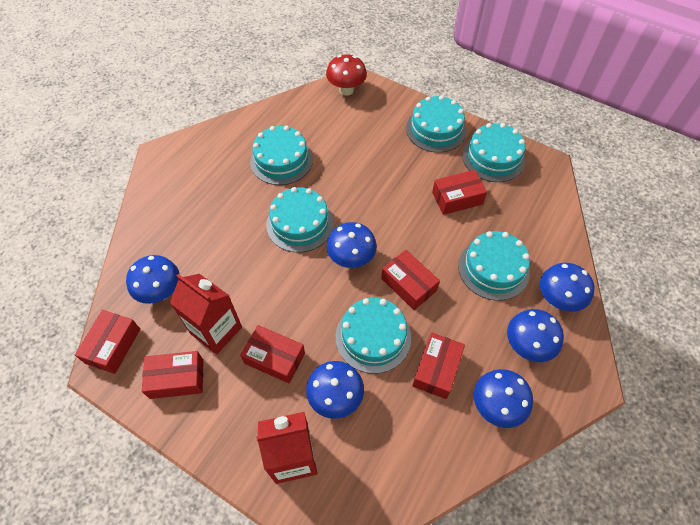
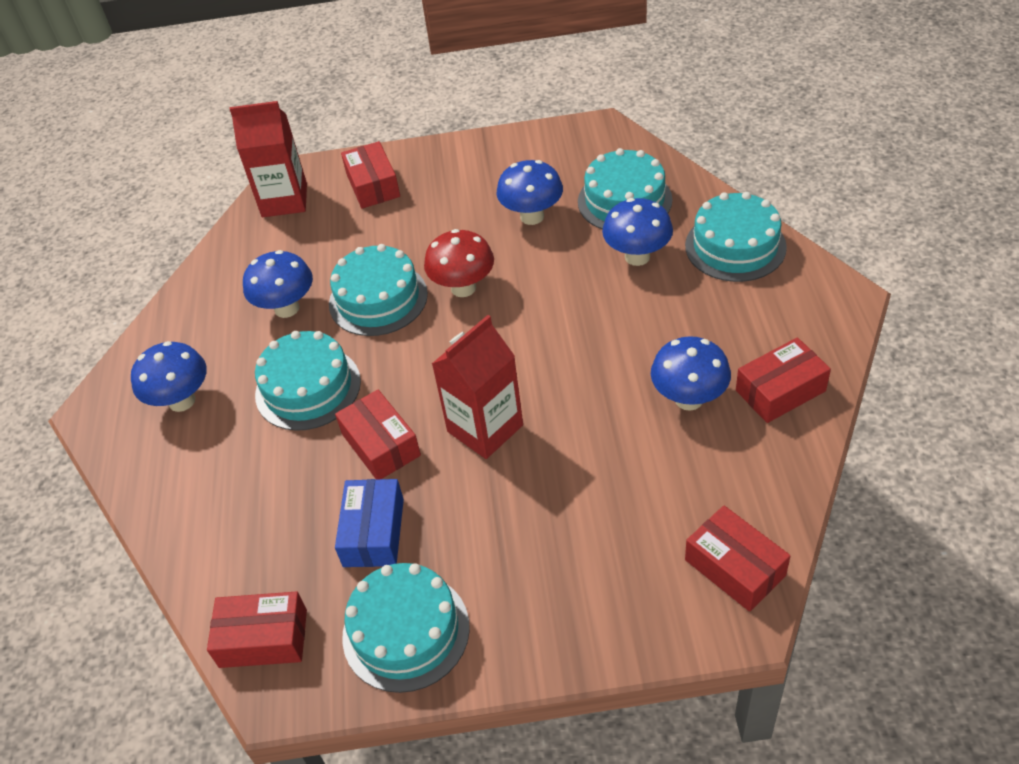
blue box: none = 0 -> [335,479,404,567] = 1
blue mushroom: [126,255,180,304] [306,361,364,419] [327,222,377,268] [474,369,533,428] [507,309,564,362] [540,263,594,312] = 6 -> [131,341,207,412] [243,250,313,318] [497,160,563,225] [602,198,673,266] [651,336,731,411] = 5
red box: [75,310,140,374] [142,351,203,399] [240,325,305,383] [381,250,440,310] [412,332,465,399] [432,170,487,215] = 6 -> [207,591,307,668] [335,390,421,479] [341,141,400,209] [685,506,790,612] [736,338,831,423] = 5
turquoise cake: [250,126,313,185] [266,187,334,253] [336,298,411,374] [406,95,466,153] [458,231,530,300] [462,123,526,182] = 6 -> [255,331,361,431] [329,244,428,336] [342,563,470,693] [578,148,673,230] [685,192,787,282] = 5

